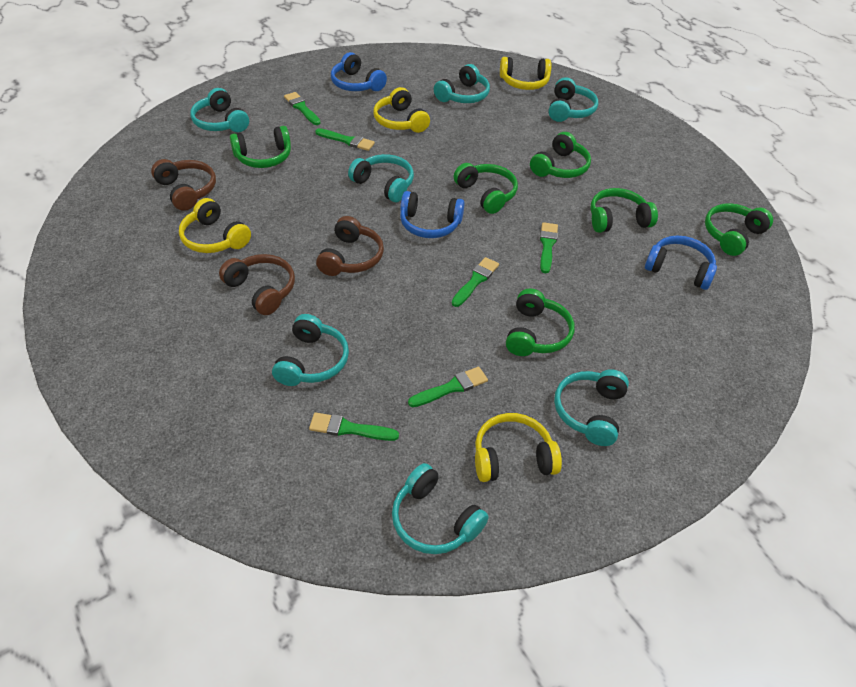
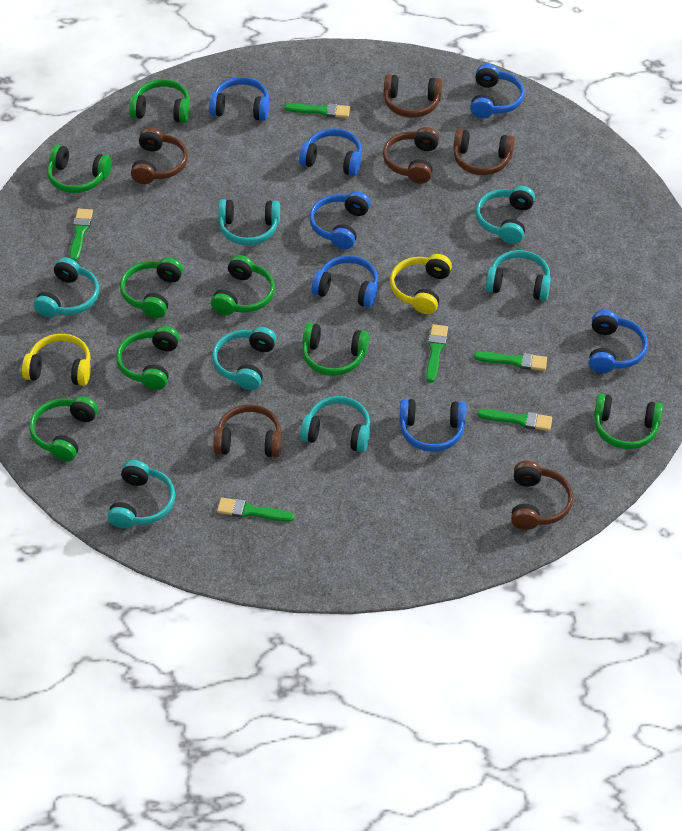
blue headphones: [331,52,387,91] [400,191,465,238] [645,236,717,290] = 3 -> [209,77,269,121] [299,128,362,176] [309,191,370,249] [311,255,378,308] [399,399,467,452] [470,64,525,118] [589,310,648,373] = 7
brown headphones: [151,159,216,211] [219,254,295,315] [316,216,384,276] = 3 -> [131,127,188,184] [213,404,282,457] [383,127,439,184] [384,74,442,118] [453,129,515,175] [511,461,574,530] = 6
green headphones: [230,126,291,168] [454,163,518,214] [506,288,575,356] [530,132,591,178] [590,188,658,233] [705,203,773,256] = 6 -> [29,396,98,462] [47,145,112,193] [116,326,179,390] [120,257,183,318] [129,79,190,123] [211,255,275,315] [302,323,369,376] [594,393,663,449] = 8
yellow headphones: [179,198,251,253] [373,87,430,133] [475,413,562,482] [500,57,551,90] = 4 -> [22,334,91,386] [390,254,452,314] = 2

